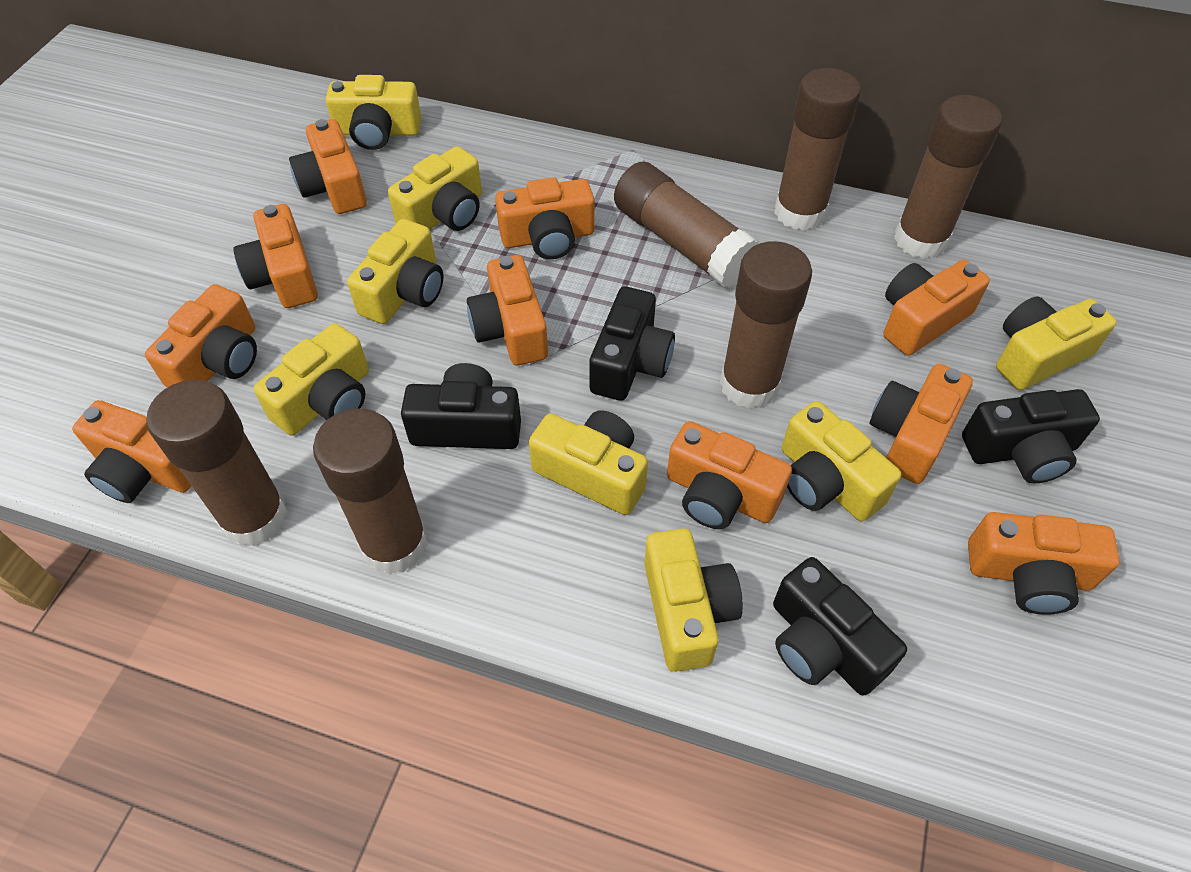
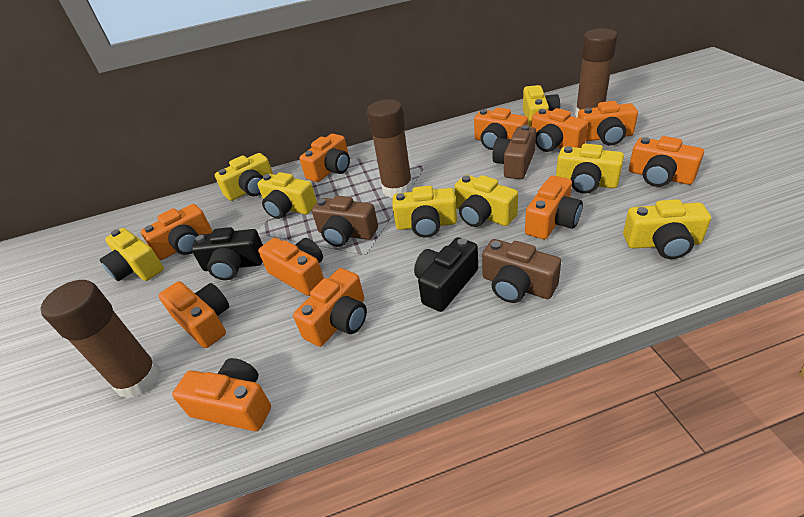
black camera: [401,363,521,449] [589,286,675,401] [773,557,907,696] [962,389,1100,484] = 4 -> [191,227,263,280] [414,237,478,312] = 2
brown camera: none = 0 -> [312,196,378,247] [482,239,561,303] [492,125,536,179] = 3
brown glue stick: [146,380,288,546] [313,408,428,575] [614,162,759,288] [720,241,812,409] [774,68,861,231] [894,95,1002,259] = 6 -> [41,280,160,399] [367,99,413,198] [575,28,618,118] = 3
orange camera: [72,400,191,503] [145,284,257,388] [233,204,318,308] [289,119,367,214] [467,255,548,365] [495,177,595,259] [667,421,792,529] [870,364,973,484] [883,260,990,356] [968,512,1120,615] = 10 -> [141,204,212,260] [159,281,229,348] [172,358,271,431] [258,238,324,296] [293,268,367,347] [299,134,350,182] [474,107,528,150] [525,175,583,239] [531,108,588,152] [578,101,638,145] [629,136,704,187] = 11

